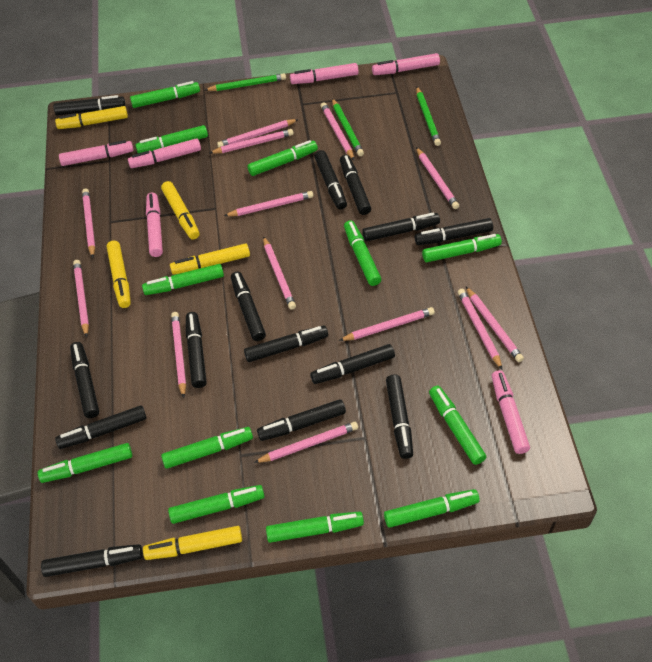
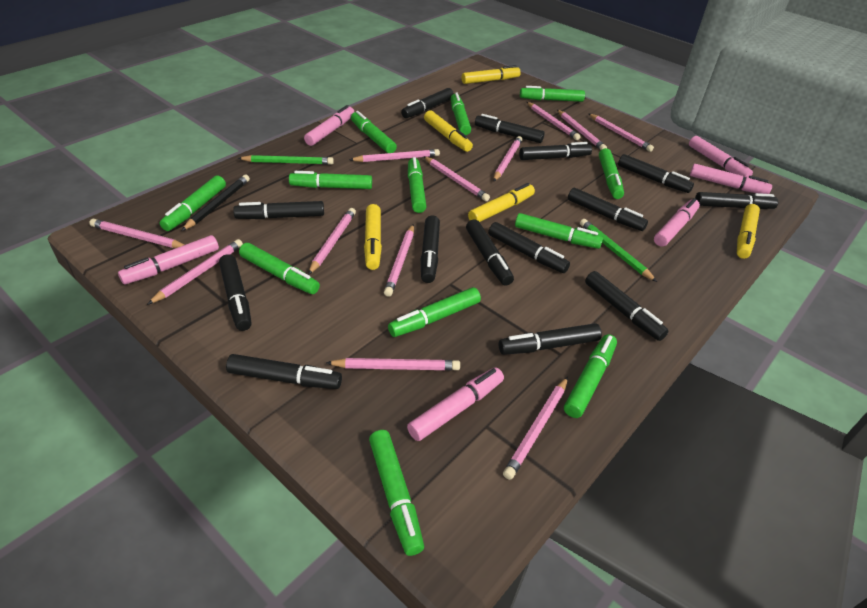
black pencil: none = 0 -> [182,175,250,231] = 1
green pencil: [205,73,286,91] [332,98,364,156] [416,87,441,146] = 3 -> [238,155,334,165] [580,219,657,282] = 2
pink pencil: [73,260,89,338] [82,189,95,258] [171,312,186,398] [210,129,293,154] [217,119,299,148] [224,191,313,216] [254,422,358,463] [263,236,296,310] [321,102,354,160] [339,307,435,341] [416,147,459,209] [458,289,503,370] [466,287,524,362] = 13 -> [89,219,184,248] [147,239,243,305] [308,208,356,275] [326,358,460,370] [349,149,440,162] [384,224,414,297] [424,156,490,201] [493,136,522,182] [503,377,568,480] [527,102,581,140] [557,110,607,150] [589,114,654,152] = 12

